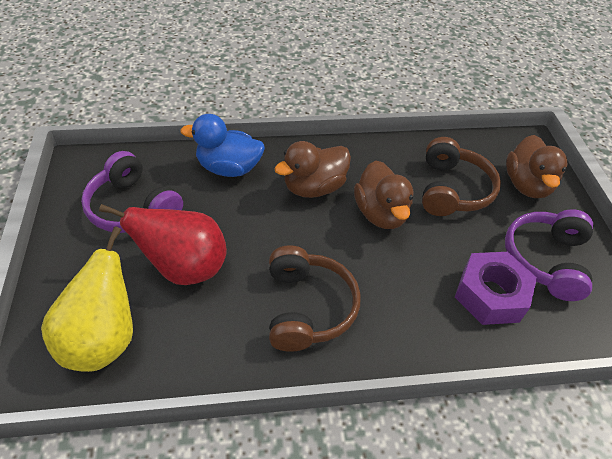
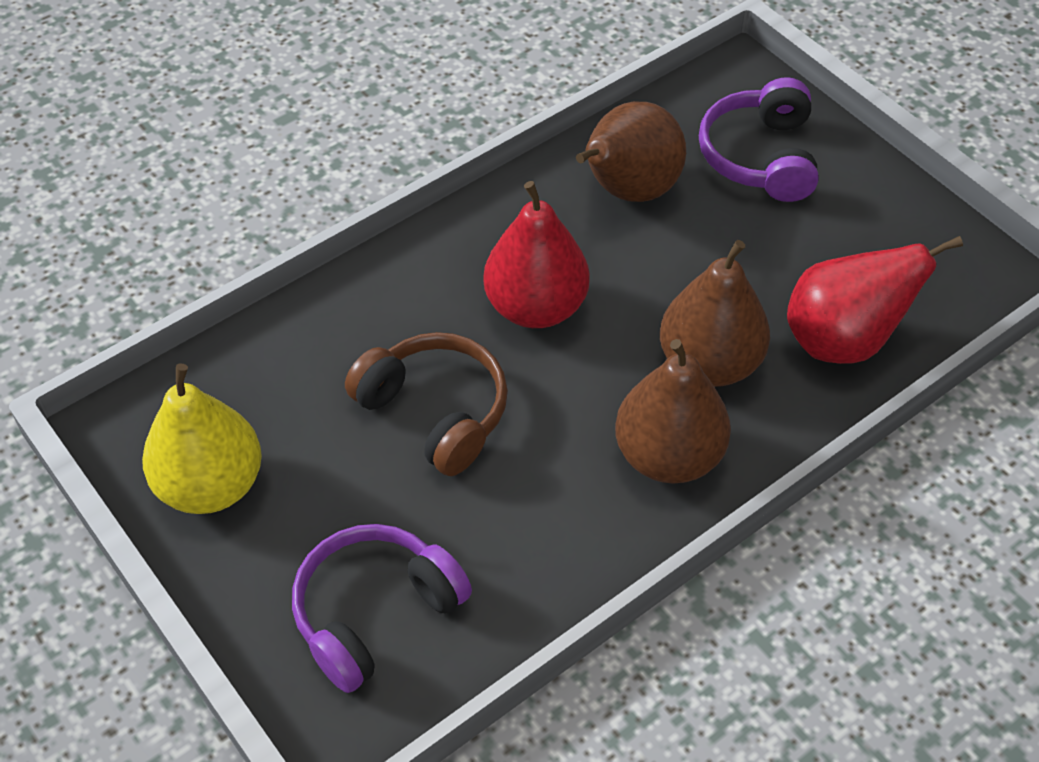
blue duck: [181,114,265,177] = 1 -> none = 0
brown duck: [274,141,351,198] [354,160,413,229] [506,135,568,198] = 3 -> none = 0
brown headphones: [269,245,360,352] [422,137,501,216] = 2 -> [345,332,508,476] = 1
brown pear: none = 0 -> [576,102,686,202] [615,339,731,484] [660,240,770,387] = 3
purple nut: [455,252,537,325] = 1 -> none = 0
red pear: [99,204,227,285] = 1 -> [483,181,590,328] [787,236,963,364] = 2

